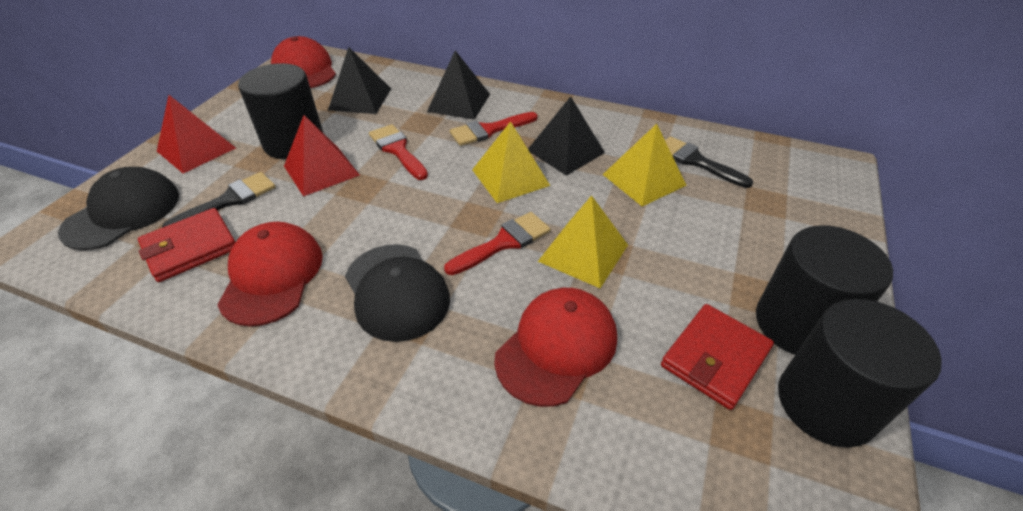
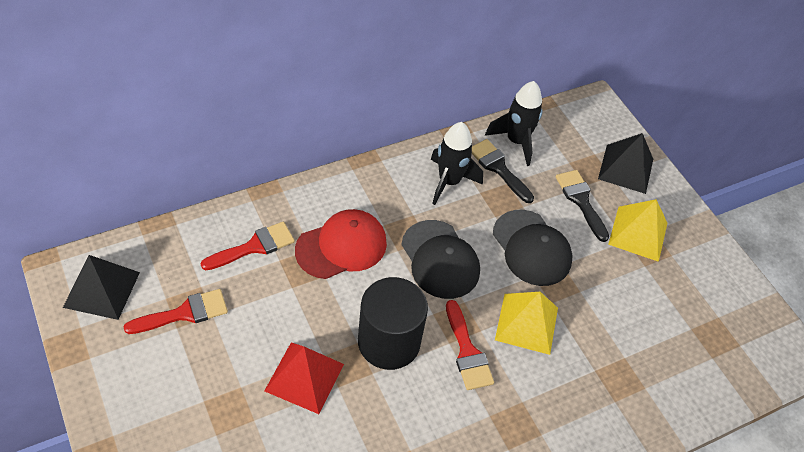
black cylinder: [238,63,323,159] [756,225,893,355] [778,299,942,448] = 3 -> [358,277,428,370] = 1
black pyramid: [328,47,391,114] [427,50,490,120] [528,96,605,176] = 3 -> [63,255,140,320] [598,133,653,194] = 2
black rocket: none = 0 -> [431,122,483,205] [485,81,543,166] = 2
red cap: [217,222,323,327] [271,36,336,88] [494,288,617,407] = 3 -> [295,209,387,279] = 1
red pyramid: [157,95,236,173] [284,115,360,197] = 2 -> [264,342,344,414] = 1
red wallet: [138,208,236,282] [661,304,774,410] = 2 -> none = 0
yellow pyramid: [472,121,550,203] [538,195,628,288] [603,124,687,206] = 3 -> [495,292,558,355] [608,199,667,262] = 2

